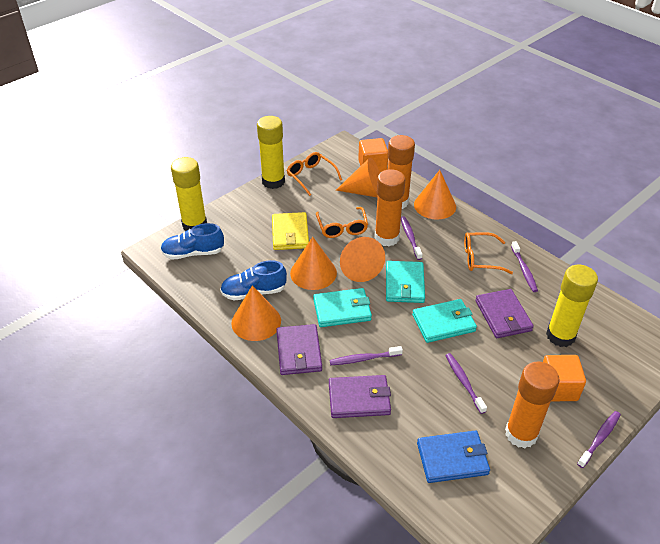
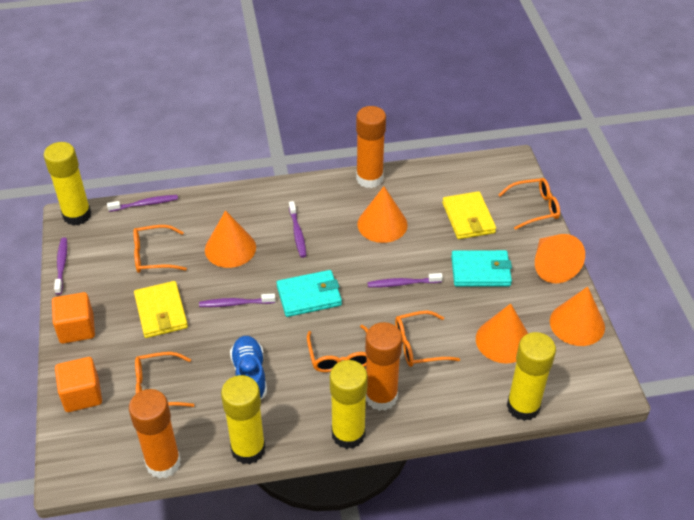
blue shoe: [160,223,224,260] [220,260,287,301] = 2 -> [230,336,267,399] = 1
blue wallet: [417,431,490,483] = 1 -> none = 0
orange glasses: [287,152,342,196] [316,207,368,238] [464,232,513,274] = 3 -> [133,225,187,273] [135,352,195,407] [307,325,368,372] [395,311,460,367] [499,178,560,230] = 5
purple wallet: [276,324,322,375] [329,375,391,418] [475,289,534,338] = 3 -> none = 0
turquoise wallet: [313,288,372,327] [386,261,425,303] [412,299,477,343] = 3 -> [276,270,342,317] [451,250,512,287] = 2
yellow glue stick: [171,157,207,231] [257,116,285,189] [546,265,598,347] = 3 -> [44,142,91,225] [221,375,266,465] [330,360,368,449] [507,332,556,421] = 4
yellow wallet: [272,212,309,250] = 1 -> [134,281,188,338] [442,191,496,239] = 2

